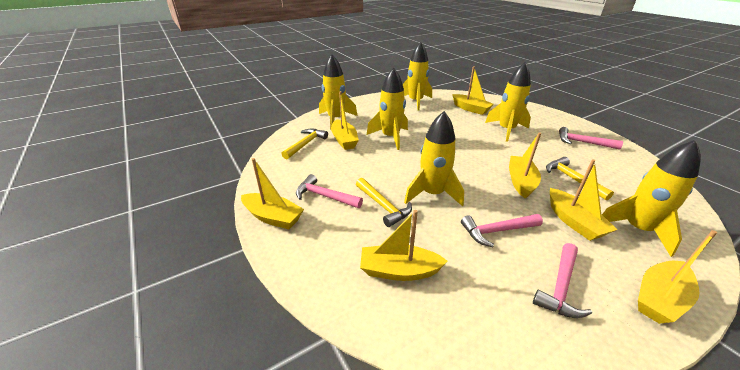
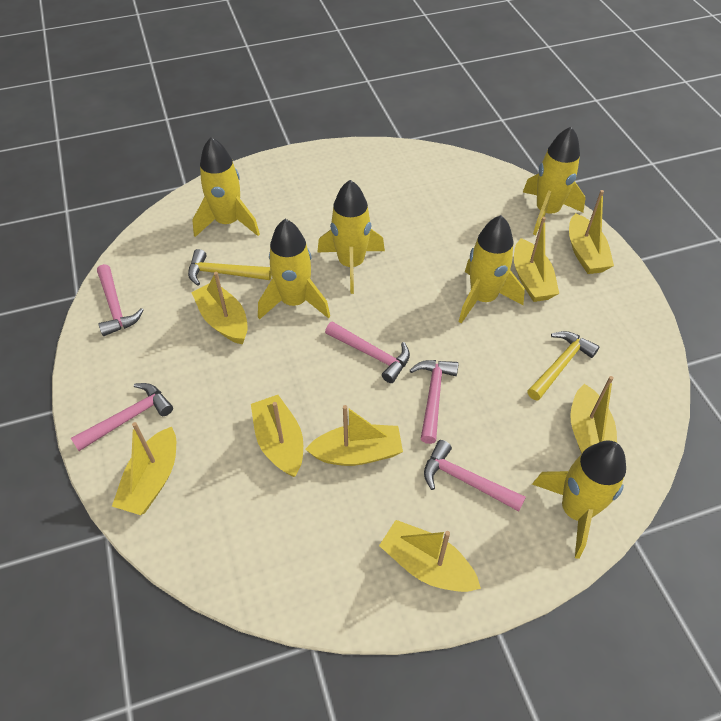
pink hammer: [296,174,363,208] [461,214,543,247] [533,243,592,318] [559,127,623,150] = 4 -> [71,383,173,451] [97,264,144,336] [325,321,410,383] [410,360,459,444] [424,440,526,512] = 5
yellow boat: [241,158,304,229] [331,91,359,150] [360,210,448,281] [452,67,494,115] [509,132,541,199] [550,159,618,241] [638,230,717,324] = 7 -> [112,422,176,515] [191,272,248,345] [251,395,303,477] [305,405,403,466] [379,520,481,592] [514,217,559,302] [569,190,614,274] [570,376,617,454] = 8
yellow hammer: [282,129,328,159] [356,178,412,227] [546,157,614,201] = 3 -> [188,249,272,286] [527,331,600,401] = 2

